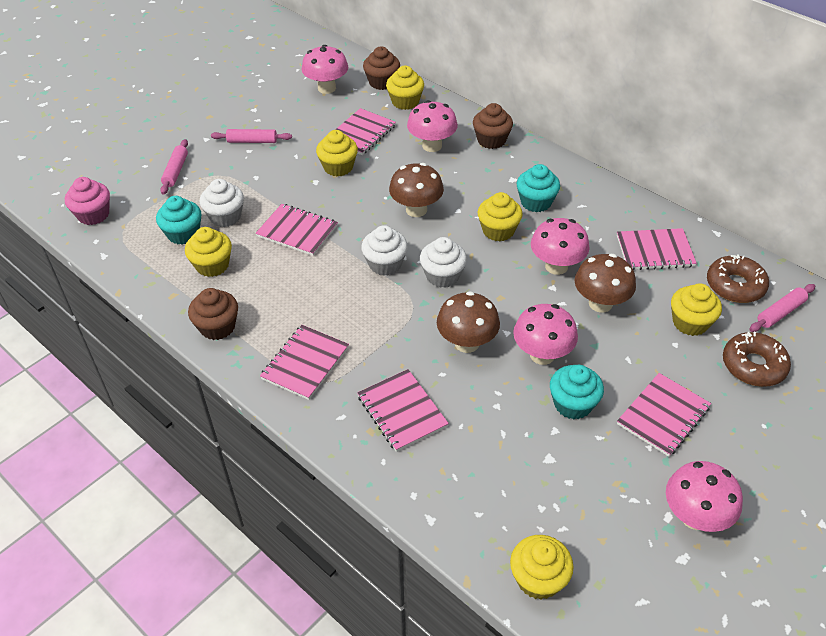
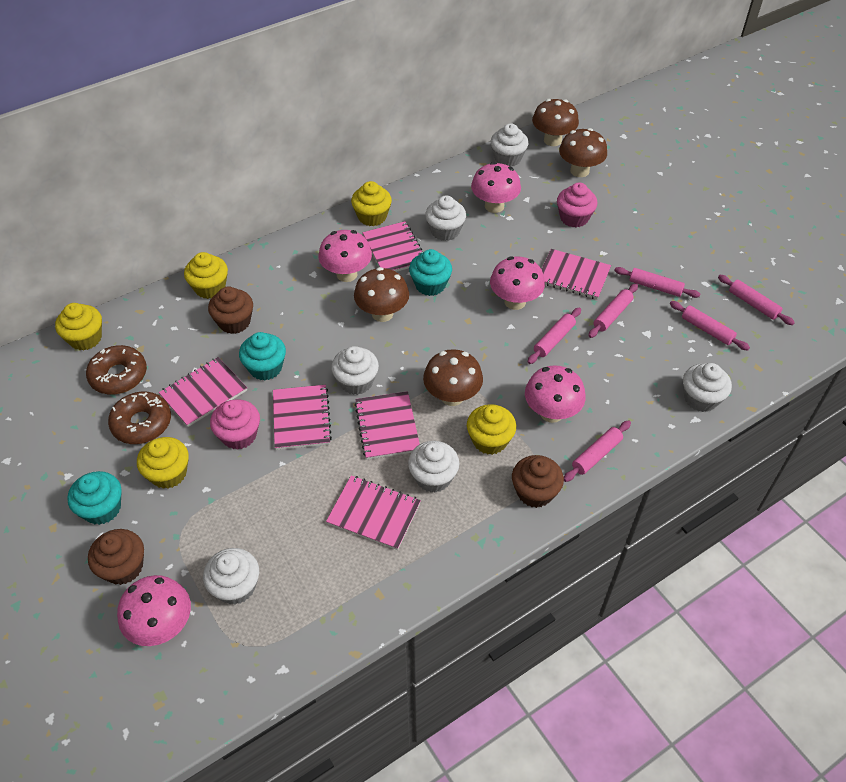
brown mushroom: [389,163,444,217] [437,291,500,353] [574,254,636,313] = 3 -> [354,267,409,322] [423,349,483,406] [532,99,579,146] [559,128,607,177] = 4
pink cupcake: [65,177,110,225] = 1 -> [210,399,260,450] [557,183,597,227] = 2
pink rolling pin: [160,139,188,194] [211,129,292,143] [749,284,815,332] = 3 -> [528,307,581,364] [564,421,631,482] [588,284,638,338] [614,267,700,298] [670,301,750,350] [718,275,795,325] = 6
white cupcake: [200,179,244,227] [361,225,408,276] [420,237,467,288] = 3 -> [203,548,259,604] [331,346,379,395] [408,441,459,493] [425,195,466,241] [491,123,529,167] [683,363,732,412] = 6
yellow cupcake: [185,227,232,277] [316,130,358,177] [386,66,424,110] [478,192,523,242] [510,535,574,600] [671,283,722,336] = 6 -> [55,303,102,351] [137,437,189,489] [184,252,228,299] [351,181,392,226] [467,404,516,455] = 5

